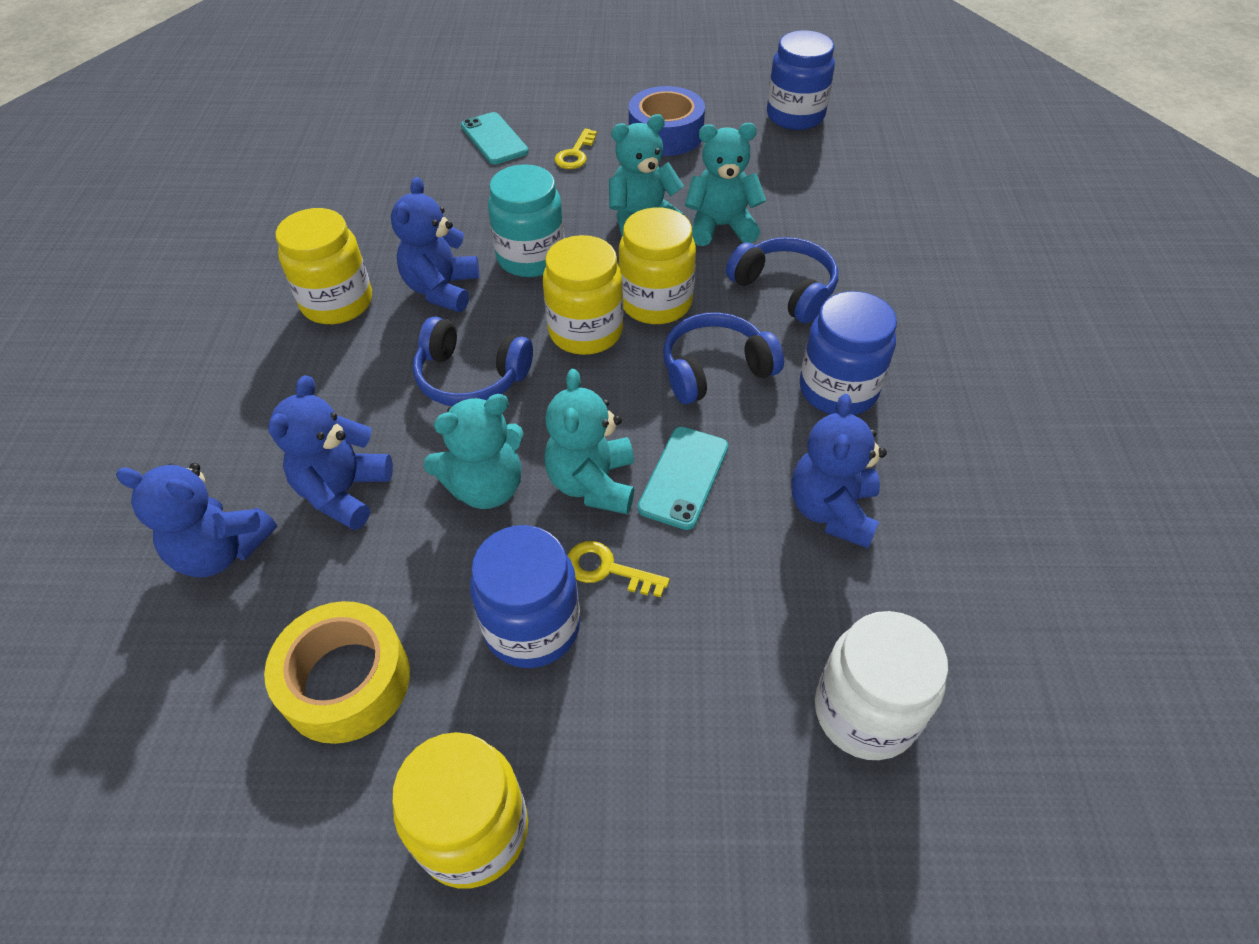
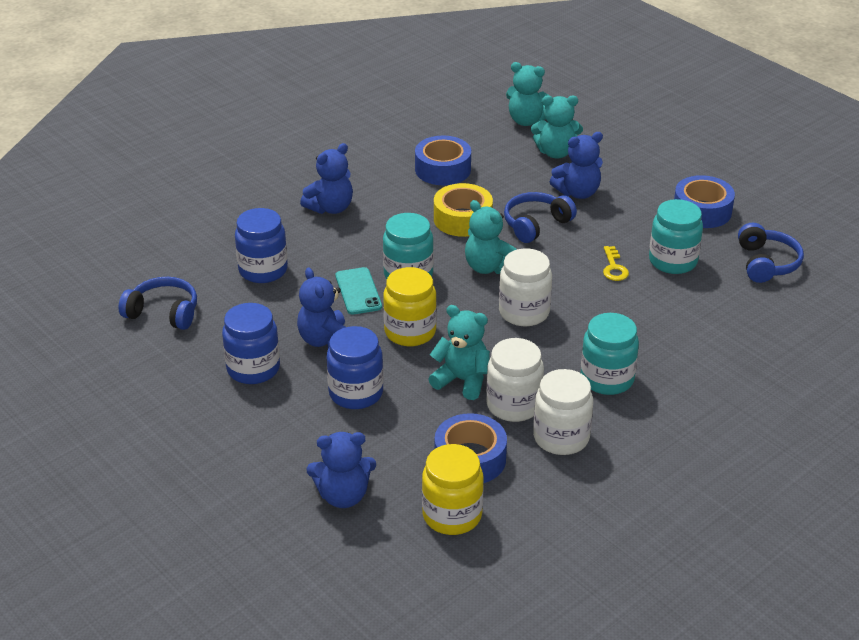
blue tape: [629,86,705,156] = 1 -> [415,136,471,185] [435,413,507,483] [674,175,735,228] = 3
turquoise jar: [488,164,565,277] = 1 -> [383,213,434,279] [581,313,639,395] [649,199,703,274] = 3
turquoise phone: [461,112,529,164] [637,427,728,530] = 2 -> [335,267,382,315] = 1
white jar: [815,611,948,760] = 1 -> [486,338,544,422] [499,248,552,326] [533,369,593,455] = 3
yellow jar: [276,208,372,324] [392,732,528,888] [543,235,623,355] [619,208,696,324] = 4 -> [383,267,437,346] [422,444,484,535] = 2
yellow key: [555,128,597,169] [567,541,670,597] = 2 -> [603,246,629,281] = 1

